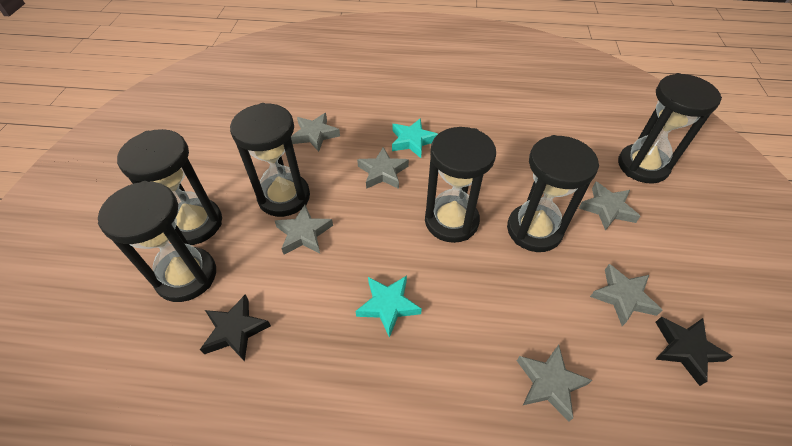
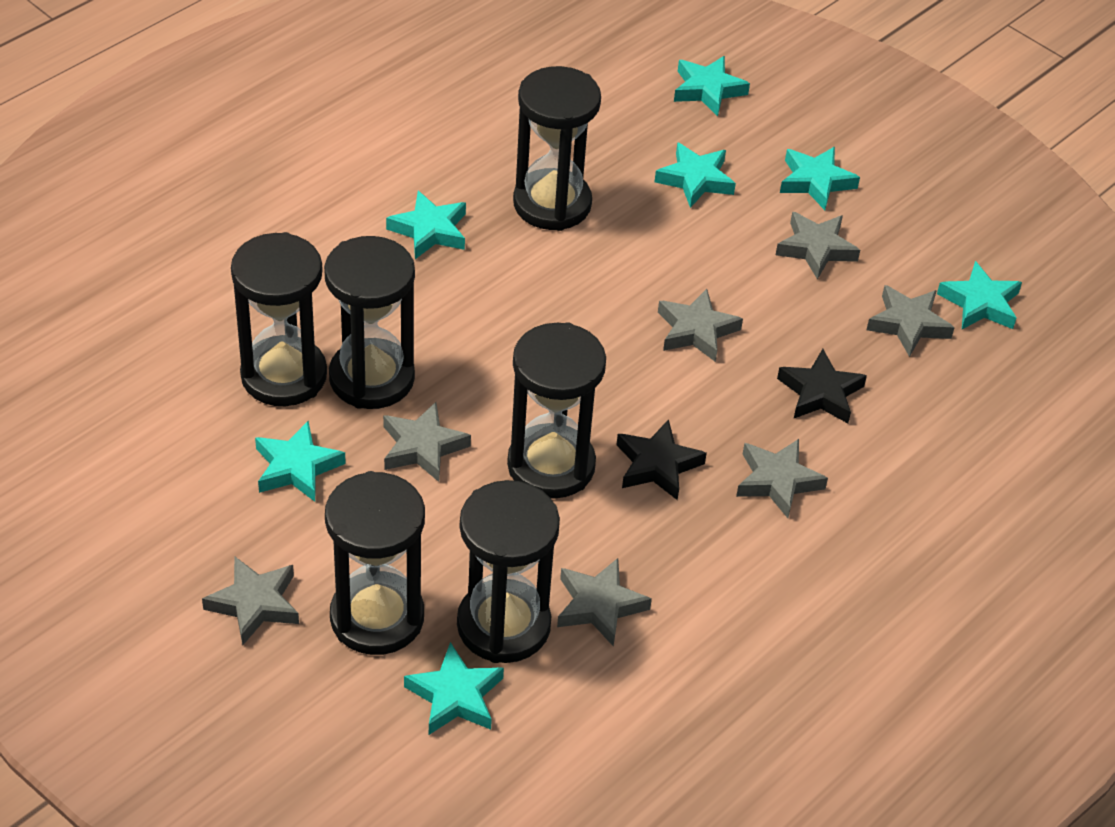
grey star: [275,205,333,255] [291,113,340,152] [357,147,409,189] [517,345,592,422] [579,182,641,231] [590,264,662,326] = 6 -> [202,556,299,646] [383,402,471,482] [557,558,652,647] [658,289,743,362] [736,439,828,518] [776,212,860,280] [866,285,955,357] = 7
turquoise star: [355,276,422,338] [392,118,438,158] = 2 -> [255,421,346,502] [386,191,466,259] [404,642,504,735] [655,142,736,208] [674,56,750,116] [780,147,860,210] [937,261,1022,329] = 7

